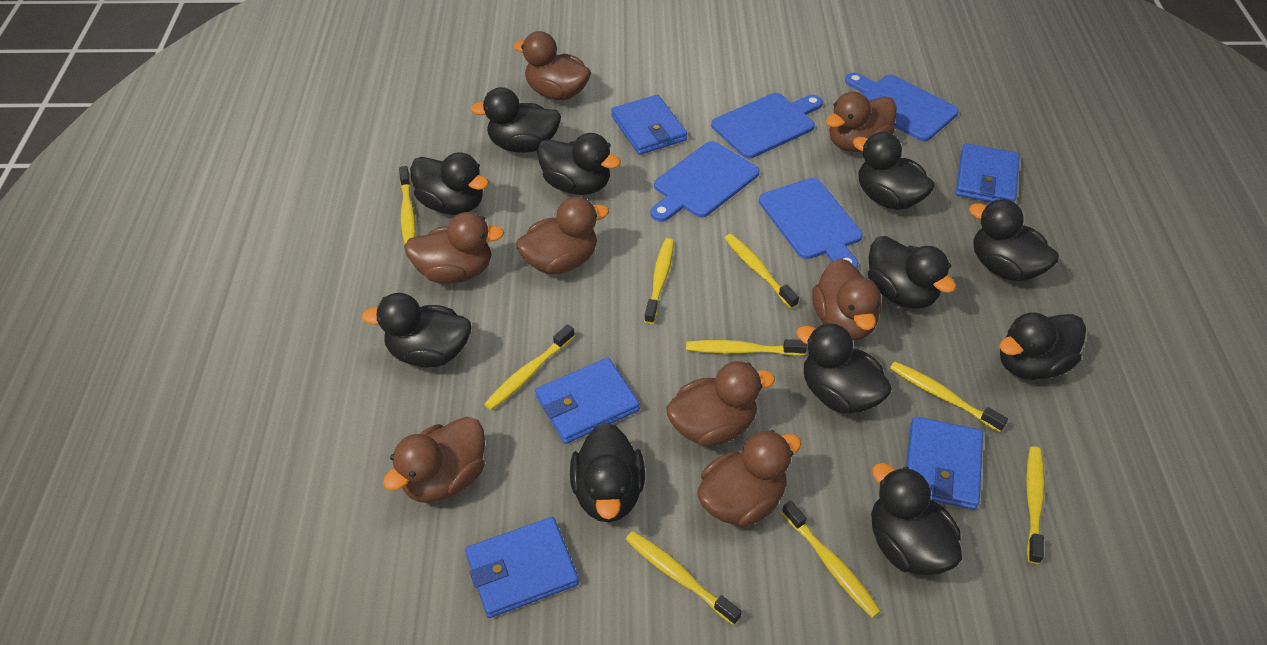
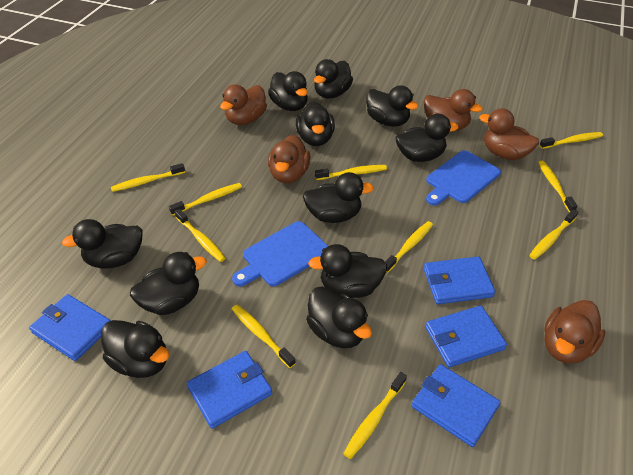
blue cutting board: [651,141,759,222] [711,93,823,158] [759,178,863,269] [845,72,959,141] = 4 -> [232,221,328,286] [426,150,501,205] = 2
brown duck: [383,417,485,503] [404,212,504,283] [513,31,591,100] [516,197,609,274] [666,361,775,447] [697,430,802,527] [812,258,881,340] [826,92,897,152] = 8 -> [220,84,267,125] [268,135,311,183] [424,89,483,131] [479,108,539,160] [544,300,605,364] = 5
yellow toothbrush: [399,166,416,244] [484,324,575,410] [626,531,742,625] [644,238,674,324] [686,339,807,356] [725,234,799,309] [782,501,881,618] [890,362,1008,432] [1026,446,1045,564] = 9 -> [111,163,185,192] [169,183,242,216] [174,209,226,262] [232,305,296,368] [315,165,387,180] [343,372,407,459] [385,221,433,273] [529,209,578,260] [538,161,578,212] [540,132,603,149] = 10

